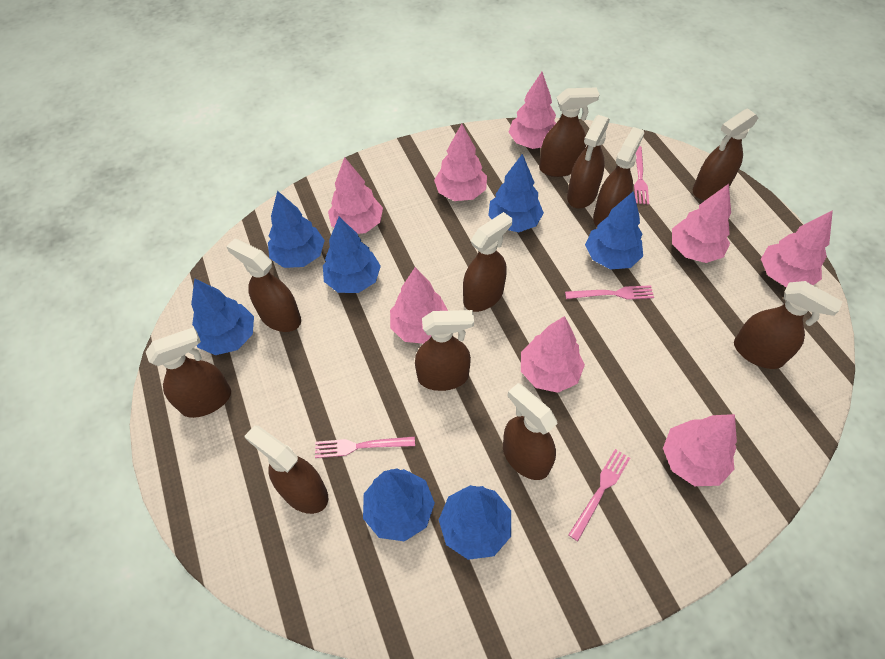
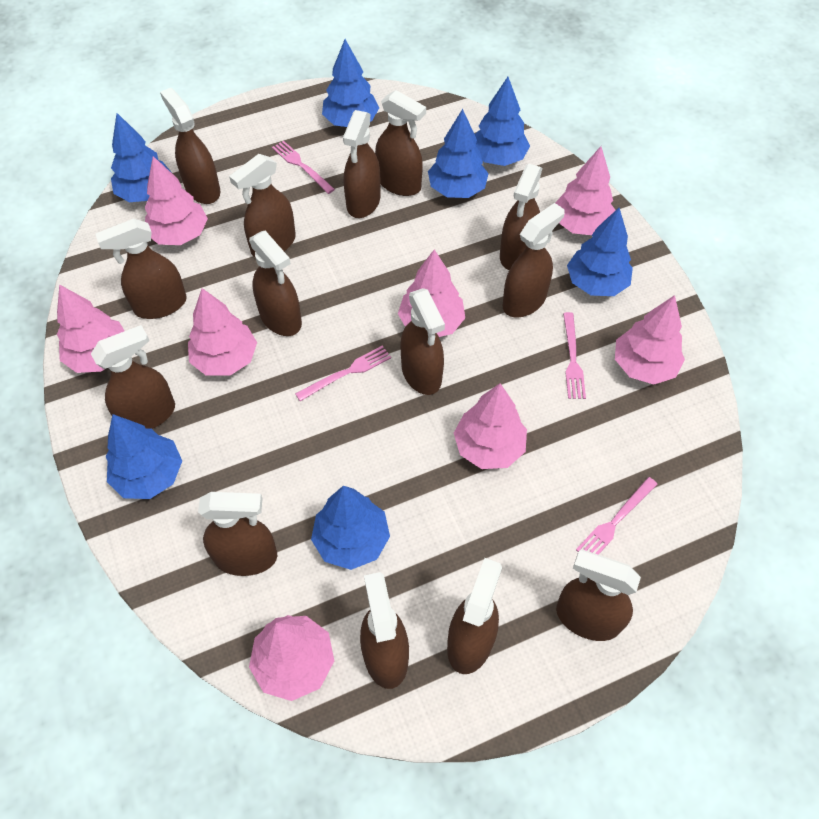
brown spray bottle: [146,327,231,418] [226,238,301,332] [244,425,328,514] [415,310,474,391] [463,212,512,312] [503,383,557,480] [539,87,600,177] [567,115,610,209] [593,127,644,227] [693,108,758,200] [734,281,843,369] = 11 -> [91,325,175,429] [96,219,187,319] [160,88,220,204] [198,492,277,576] [229,154,296,258] [249,231,302,336] [343,110,381,218] [360,572,409,689] [375,90,426,196] [401,288,445,395] [447,558,502,674] [500,164,542,270] [503,203,565,318] [556,549,641,641] = 14

